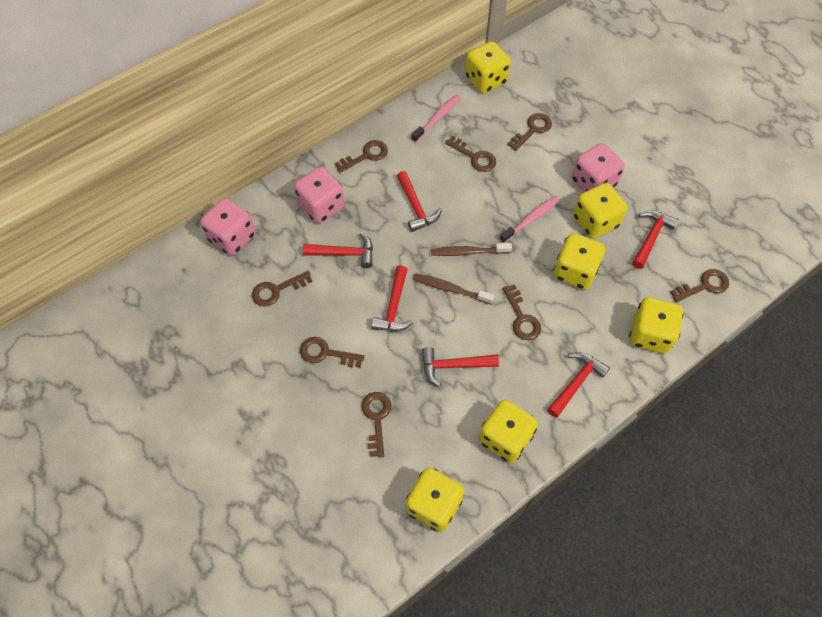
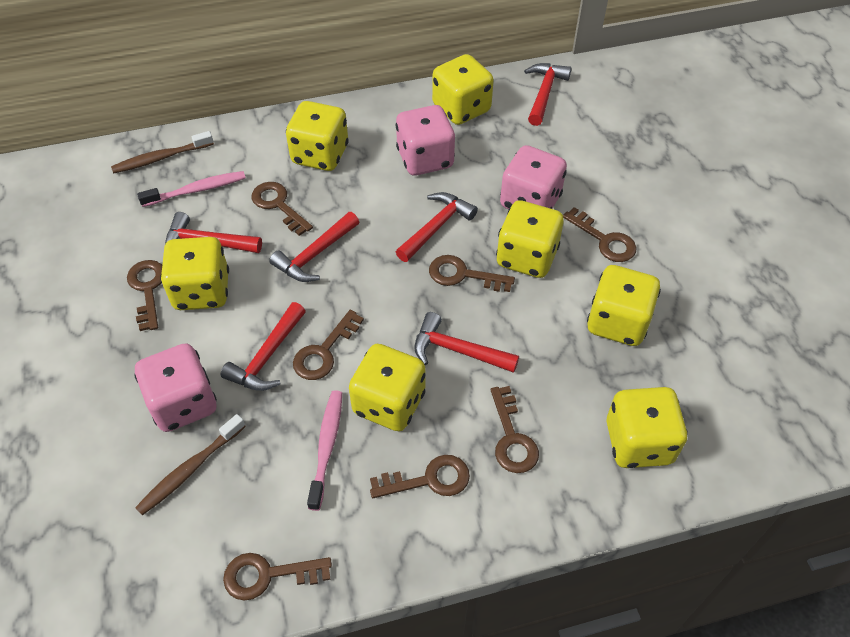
yellow dice: [406,468,464,532] [465,41,511,93] [479,399,538,463] [553,233,605,290] [573,183,627,239] [629,297,683,353] = 6 -> [160,237,229,310] [286,101,349,171] [349,344,426,431] [432,54,494,125] [496,200,564,278] [587,265,661,346] [606,387,688,468] = 7

